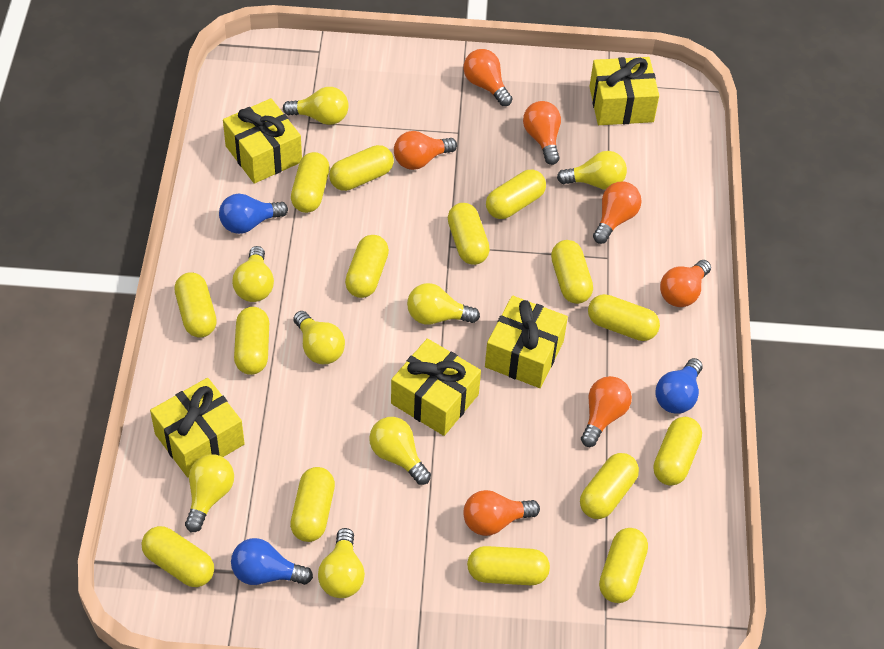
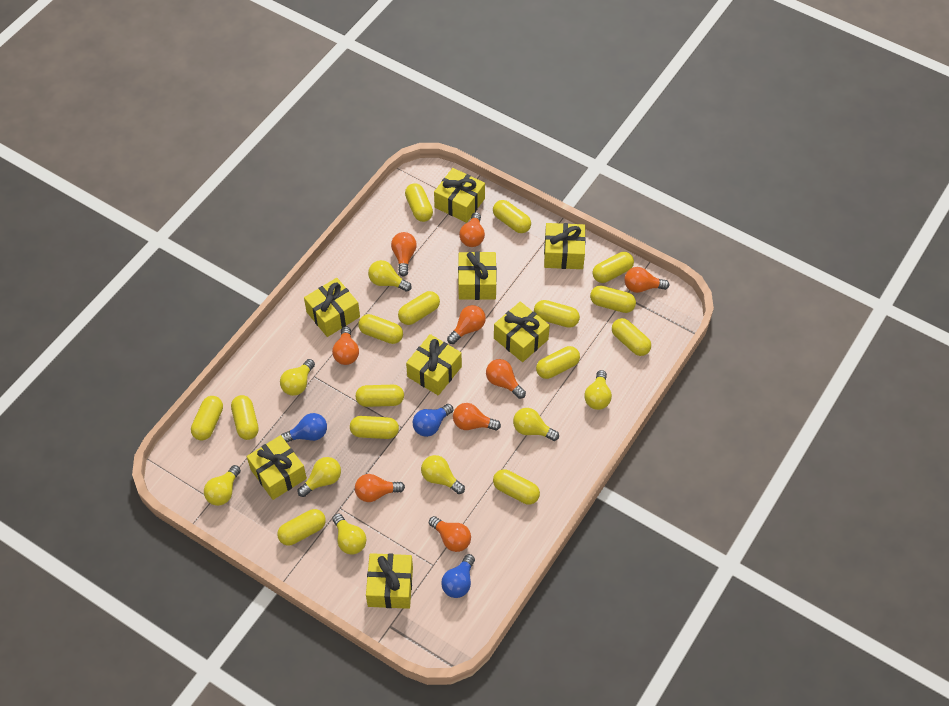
orange light bulb: [394,131,457,170] [463,49,513,106] [464,490,540,536] [523,101,561,165] [581,376,632,447] [593,182,642,244] [660,260,711,307] = 7 -> [332,326,359,365] [355,474,405,502] [391,232,417,276] [429,516,471,552] [447,305,486,344] [453,403,501,431] [459,212,485,247] [486,359,526,399] [624,267,669,293] = 9
yellow gift: [150,378,245,477] [223,98,302,184] [391,339,481,436] [485,296,568,388] [589,57,659,125] = 5 -> [247,435,307,500] [304,278,360,337] [366,553,413,609] [406,334,462,395] [434,168,485,223] [458,252,497,300] [494,302,550,362] [544,223,586,269] = 8

